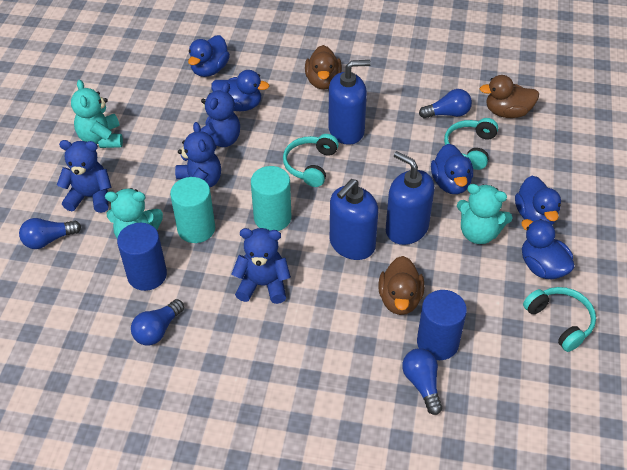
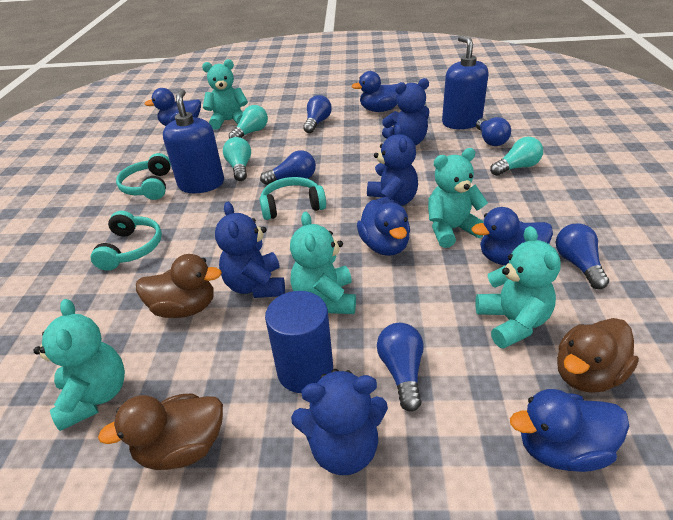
blue cylinder: [117,223,167,291] [417,290,467,360] = 2 -> [265,291,333,393] = 1
blue light bulb: [19,218,81,249] [131,299,184,345] [402,348,442,415] [419,89,472,119] = 4 -> [260,150,316,185] [303,95,332,133] [377,323,424,412] [476,117,511,146] [556,223,609,289] = 5
blue soap dispenser: [328,60,371,145] [330,179,378,260] [386,151,434,245] = 3 -> [163,89,224,193] [442,35,489,129] = 2
turquoise cylinder: [170,177,215,243] [251,166,291,231] = 2 -> none = 0
turquoise light bulb: none = 0 -> [223,137,251,181] [229,105,268,139] [490,137,543,176] = 3
turquoise teddy bear: [71,80,123,148] [105,188,163,238] [457,184,513,244] = 3 -> [34,299,125,431] [202,59,248,130] [290,212,356,314] [428,148,488,248] [475,226,561,349] = 5

